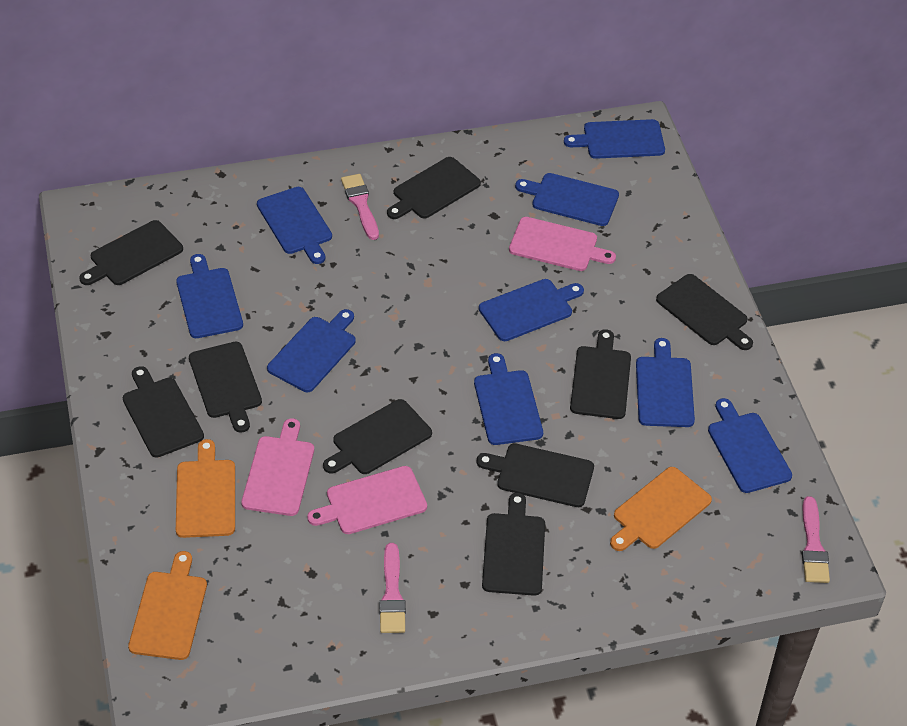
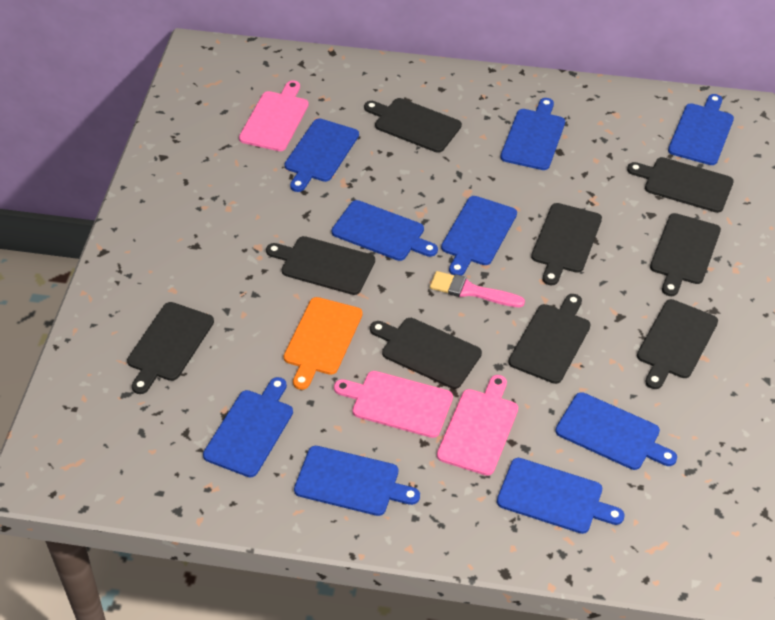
orange cutting board: [128,551,207,660] [176,439,235,538] [610,467,712,551] = 3 -> [284,297,363,390] = 1
pink brush: [341,174,379,240] [379,543,406,633] [802,496,830,583] = 3 -> [430,271,525,308] = 1

